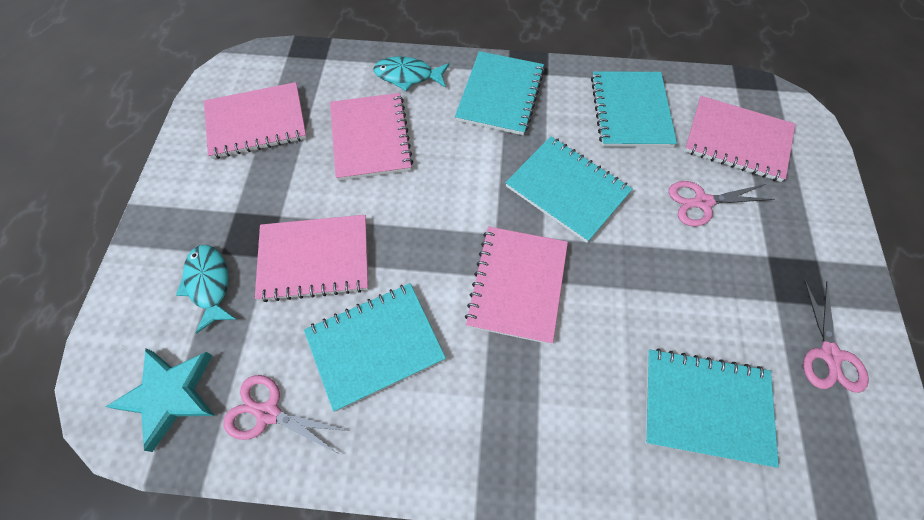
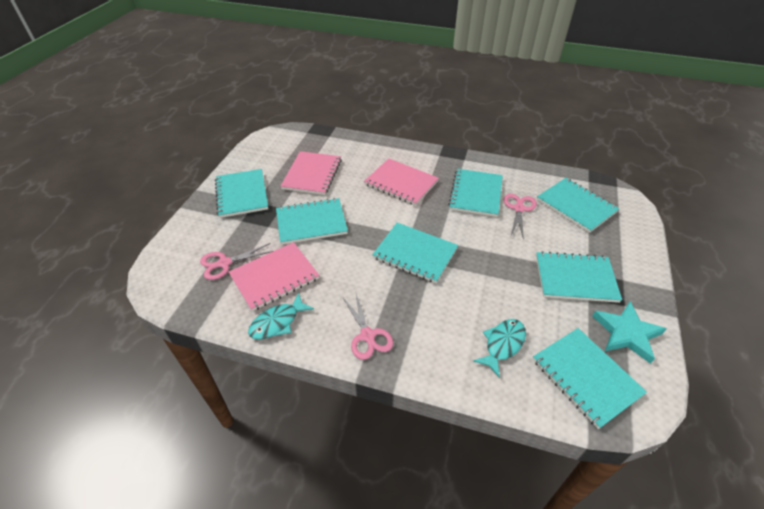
pink notebook: [204,82,307,159] [255,215,368,302] [330,93,413,181] [465,226,568,344] [684,96,795,182] = 5 -> [229,242,319,311] [281,151,342,195] [364,159,439,206] = 3
turquoise notebook: [304,283,446,412] [455,51,545,135] [505,136,632,243] [591,71,677,147] [645,349,779,468] = 5 -> [215,169,268,218] [276,198,348,245] [372,223,458,283] [448,169,503,217] [533,328,647,429] [536,251,622,303] [537,178,620,233] = 7

